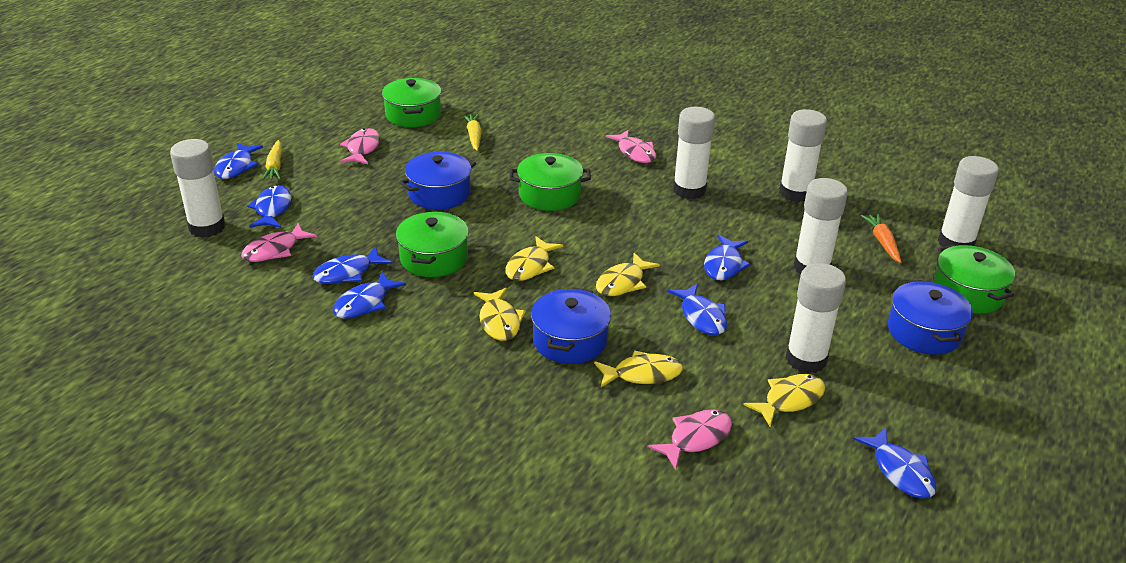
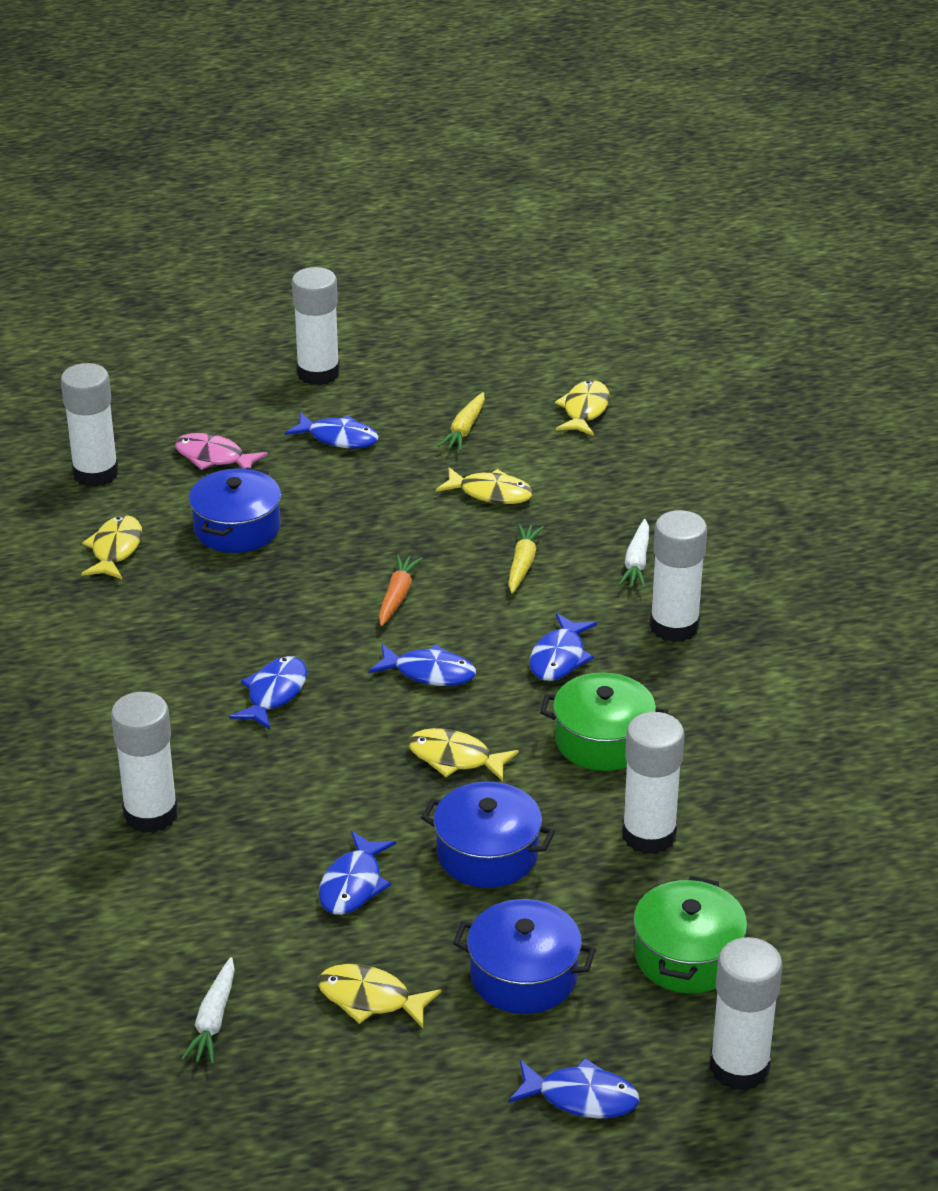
blue fish: [214,143,263,179] [247,185,291,228] [312,246,392,284] [333,272,406,319] [668,283,727,335] [704,235,751,280] [854,427,937,499] = 7 -> [229,656,307,730] [285,413,379,448] [319,831,396,915] [369,644,476,686] [509,1058,639,1119] [529,613,597,681] = 6
green pot: [382,78,441,127] [396,211,469,277] [510,153,591,211] [933,244,1015,314] = 4 -> [540,673,668,771] [633,876,747,993] = 2
pink fish: [241,223,317,262] [340,128,380,164] [606,130,656,163] [648,409,732,470] = 4 -> [175,433,268,470] = 1
white carrot: none = 0 -> [181,957,235,1064] [619,519,649,588] = 2

